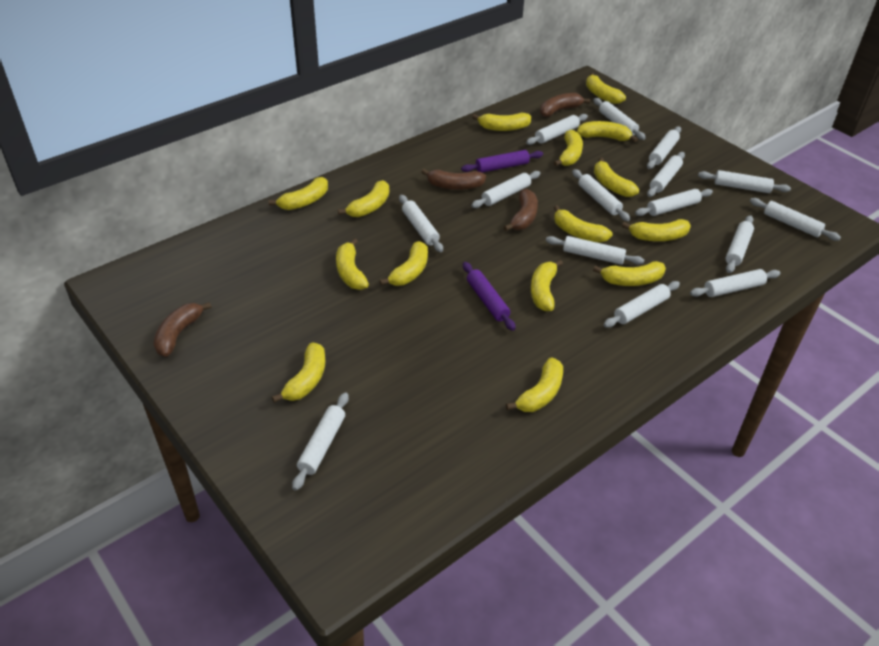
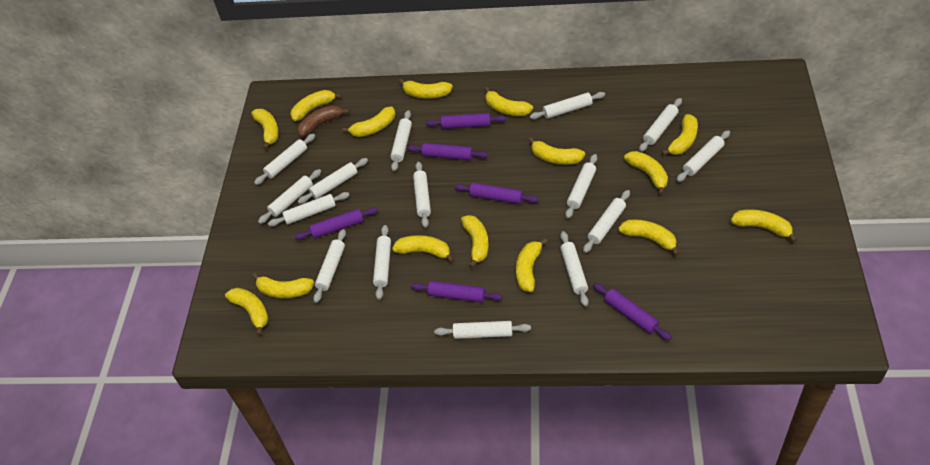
brown banana: [154,302,212,357] [421,169,486,190] [504,189,538,231] [540,93,590,117] = 4 -> [297,105,349,137] = 1
purple rolling pin: [461,150,543,173] [463,262,516,331] = 2 -> [294,207,378,240] [407,143,488,160] [411,281,502,303] [426,113,506,129] [454,183,539,204] [593,283,672,341] = 6

